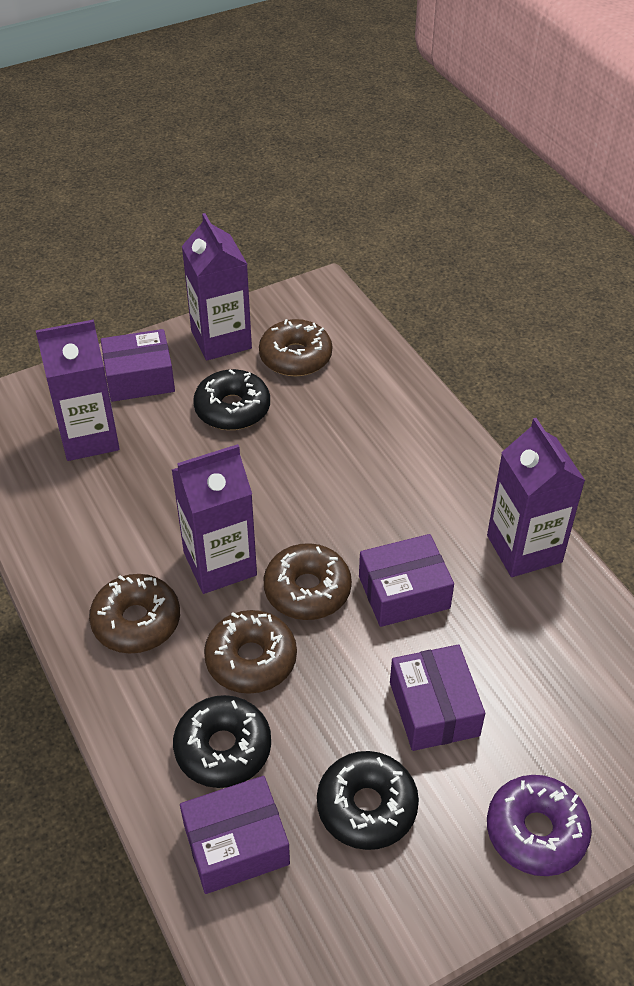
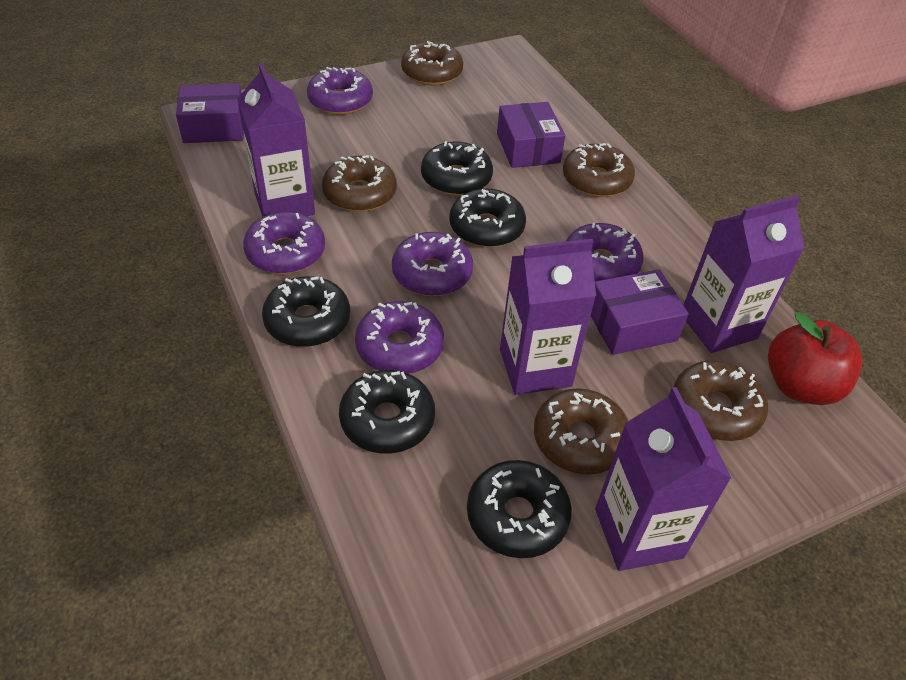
black donut: [173,695,271,788] [193,369,270,430] [317,751,419,850] = 3 -> [262,276,350,347] [339,370,435,454] [421,141,493,196] [449,188,526,247] [467,460,572,558] = 5
brown donut: [89,574,180,654] [204,610,297,694] [259,319,332,376] [264,543,352,620] = 4 -> [322,155,397,212] [401,41,463,86] [534,388,628,475] [563,143,635,197] [674,360,768,441] = 5
purple box: [101,329,175,402] [180,776,290,894] [359,534,454,627] [390,644,485,751] = 4 -> [176,83,244,143] [497,102,565,168] [591,269,689,355] = 3
purple donut: [487,775,592,876] = 1 -> [243,211,325,274] [307,67,373,115] [355,301,444,374] [392,232,473,296] [566,222,643,281] = 5
red apple: none = 0 -> [768,312,862,405] = 1

